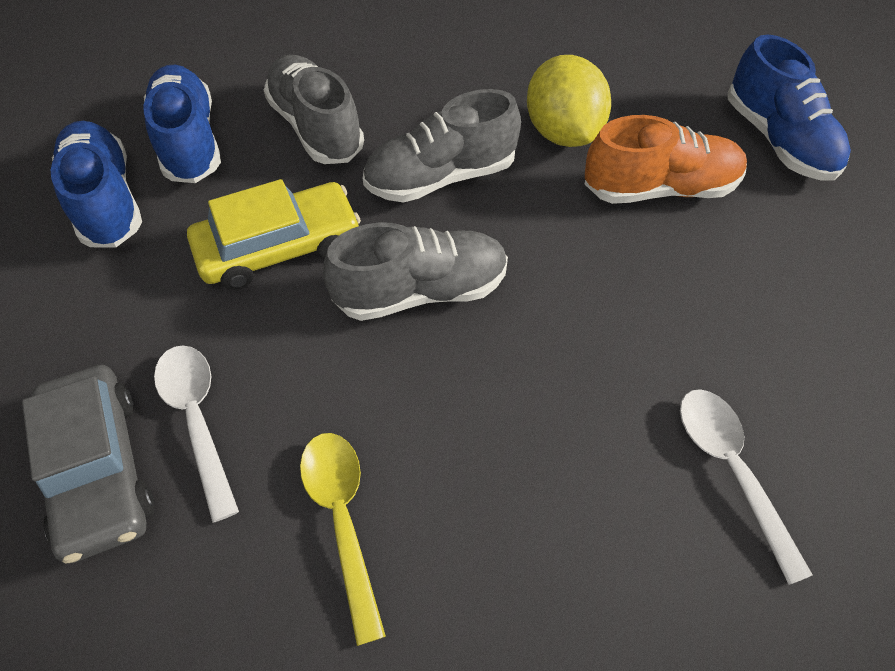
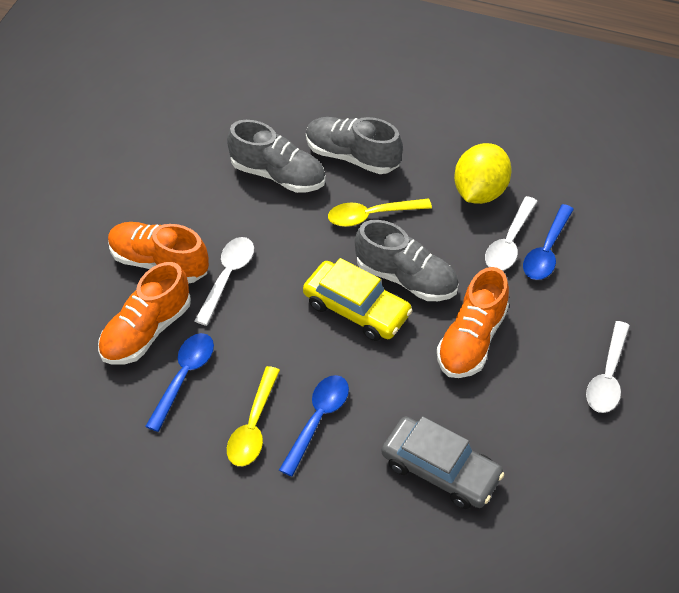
blue shoe: [51,121,142,248] [144,65,221,183] [728,35,851,181] = 3 -> none = 0
blue spoon: none = 0 -> [145,333,214,432] [279,375,349,477] [523,204,574,280] = 3
orange shoe: [585,115,747,204] = 1 -> [98,262,191,365] [108,222,209,283] [437,267,509,378] = 3
white spoon: [154,345,239,523] [680,389,813,585] = 2 -> [195,237,254,326] [485,196,538,271] [586,321,630,413] = 3
yellow spoon: [300,433,386,646] = 1 -> [227,366,280,466] [328,198,432,227] = 2

